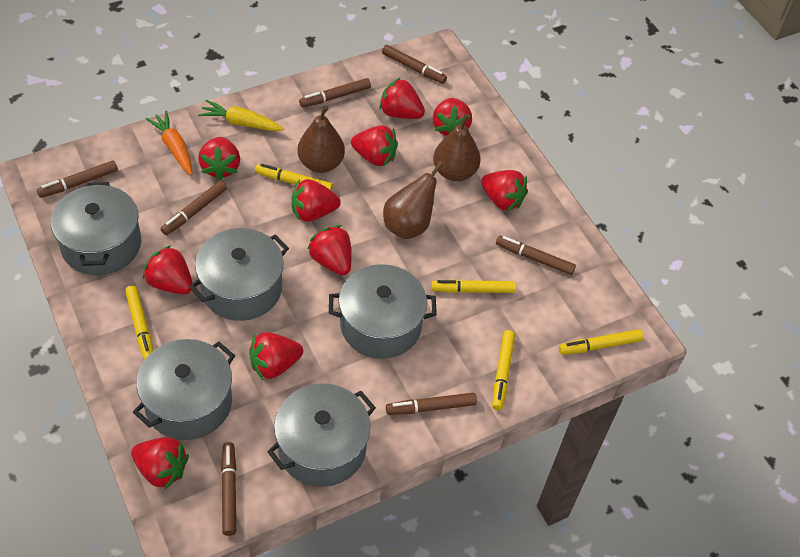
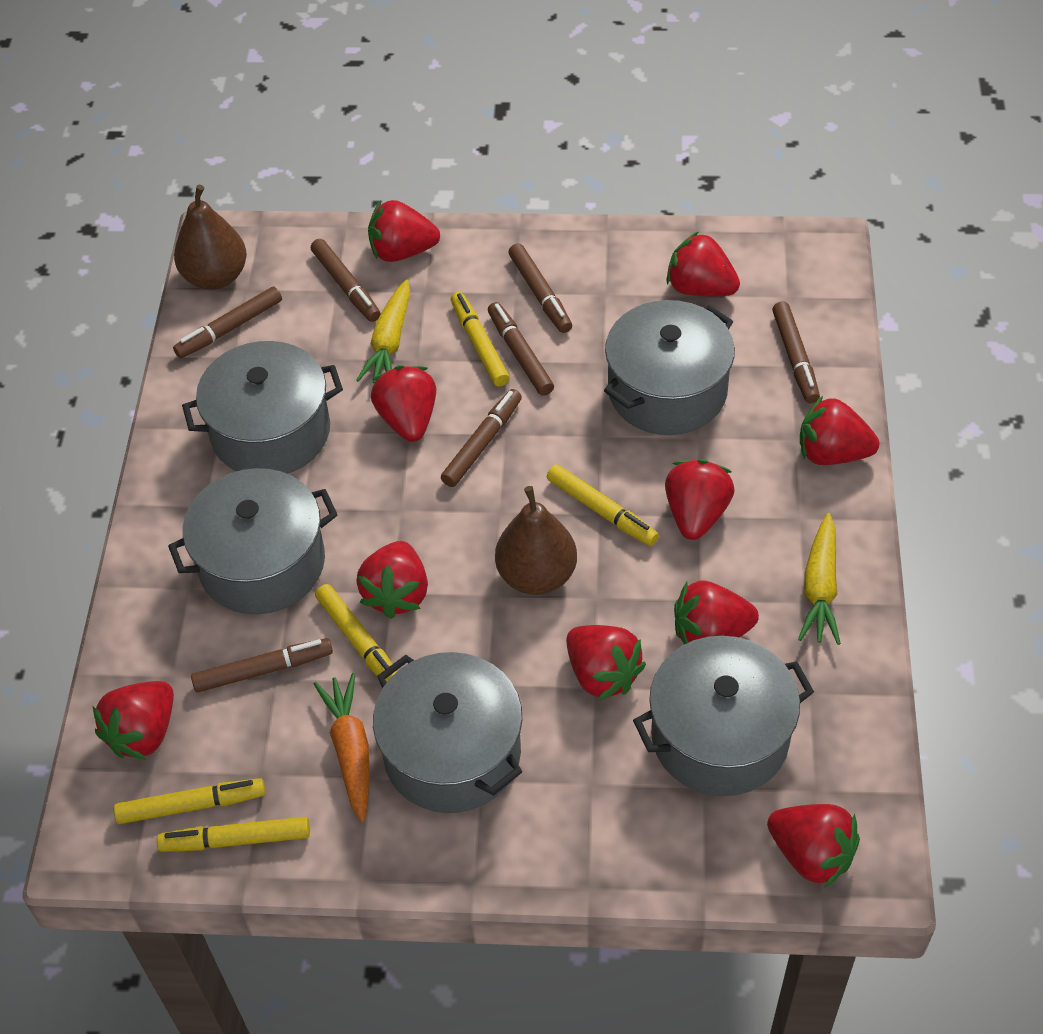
brown pear: [297,106,345,173] [383,161,443,239] [433,114,480,181] = 3 -> [174,185,247,290] [495,486,577,595] = 2
yellow carrot: [198,100,284,131] = 1 -> [356,279,410,383] [798,513,841,645] = 2

